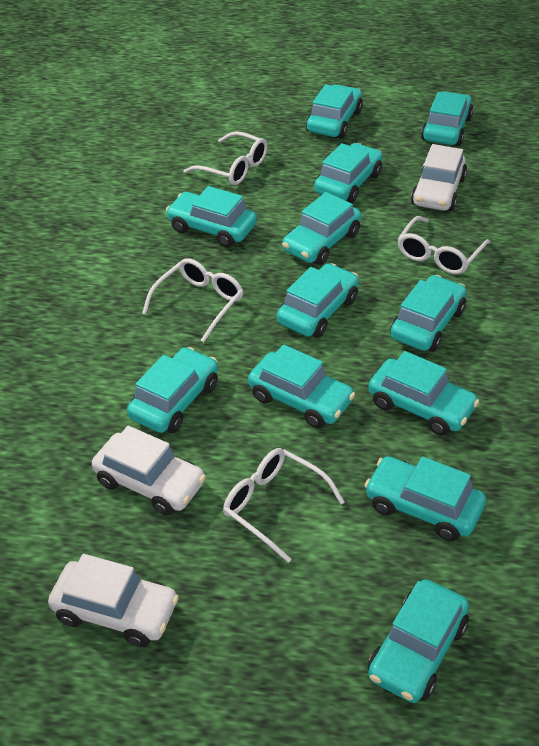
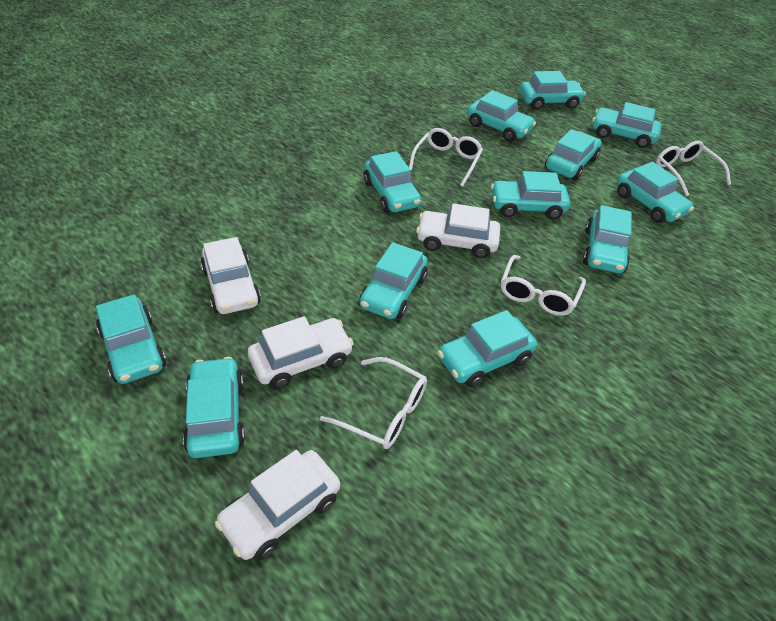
white car: [48,554,179,647] [92,426,206,515] [411,144,467,211] = 3 -> [201,237,261,314] [215,450,340,560] [248,316,354,389] [416,203,500,258] = 4

